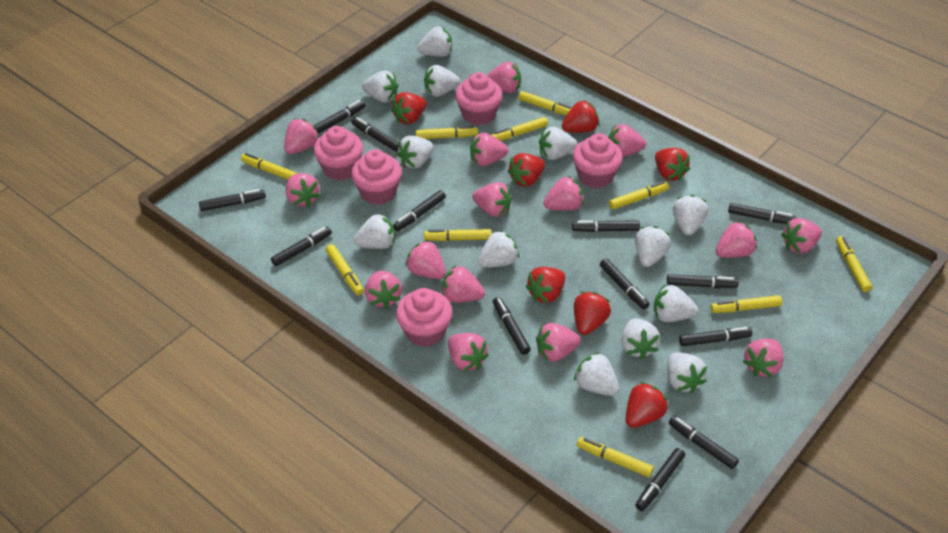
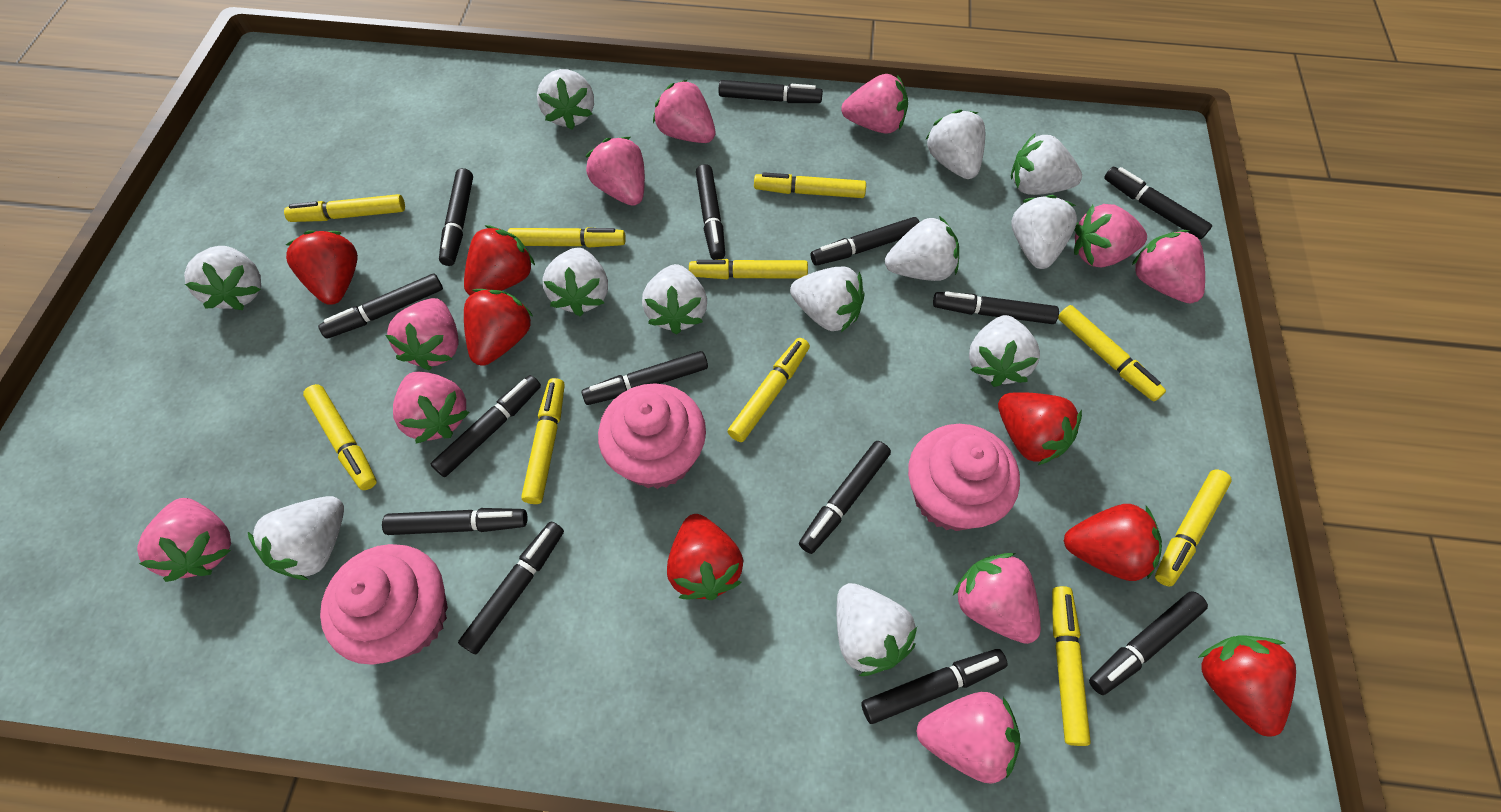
black marker: [199,189,266,211] [271,227,332,266] [314,100,366,134] [351,117,399,152] [393,190,446,231] [493,297,531,355] [572,220,640,232] [600,258,649,309] [635,448,685,511] [667,274,739,288] [669,416,739,469] [679,327,752,346] [728,203,797,224] = 13 -> [318,273,443,339] [382,508,528,535] [431,375,541,477] [439,168,473,266] [458,522,564,654] [582,351,708,405] [696,164,725,260] [718,80,823,103] [799,441,891,554] [811,217,919,266] [861,649,1008,724] [933,291,1059,324] [1089,591,1208,695] [1104,167,1212,239] = 14
pink cupcake: [314,126,363,180] [351,149,402,205] [396,288,452,347] [455,72,503,125] [573,133,623,188] = 5 -> [320,544,448,665] [598,383,706,489] [908,424,1020,531] = 3
pink strawberry: [284,118,320,154] [286,173,320,207] [365,271,402,309] [405,240,446,279] [442,265,485,303] [448,333,489,371] [470,133,508,166] [472,182,512,217] [487,62,521,93] [536,323,581,362] [543,176,584,211] [608,124,646,157] [716,221,757,258] [743,339,783,377] [781,218,822,254] = 15 -> [137,498,231,582] [386,298,459,371] [393,372,470,444] [586,137,645,206] [653,80,715,143] [841,74,908,134] [916,692,1020,784] [953,553,1041,644] [1074,204,1147,267] [1131,230,1205,303] = 10
white strawberry: [353,213,395,249] [362,71,399,103] [397,136,433,169] [417,27,452,57] [424,65,460,97] [478,230,519,268] [539,127,577,160] [574,352,619,396] [621,318,660,359] [635,226,671,267] [654,284,698,322] [668,352,707,393] [673,195,708,236] = 13 -> [184,246,261,310] [248,496,344,580] [537,69,594,130] [542,247,608,316] [642,264,707,334] [790,266,864,332] [837,583,917,676] [885,216,959,281] [925,109,985,179] [969,315,1040,387] [1011,133,1082,195] [1011,195,1077,269] = 12

